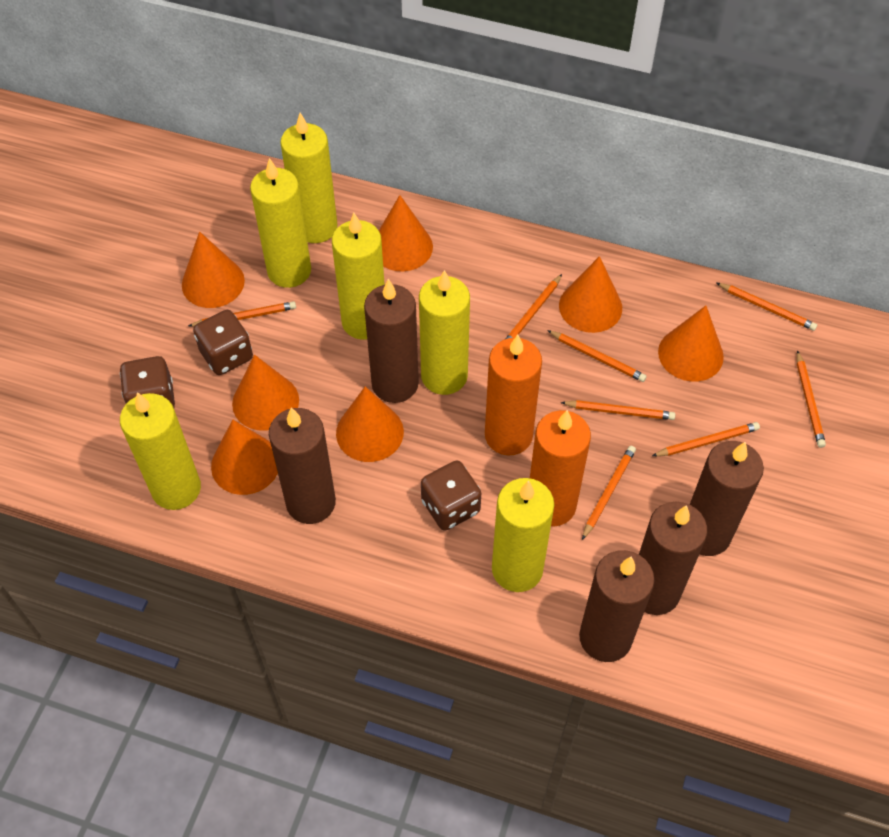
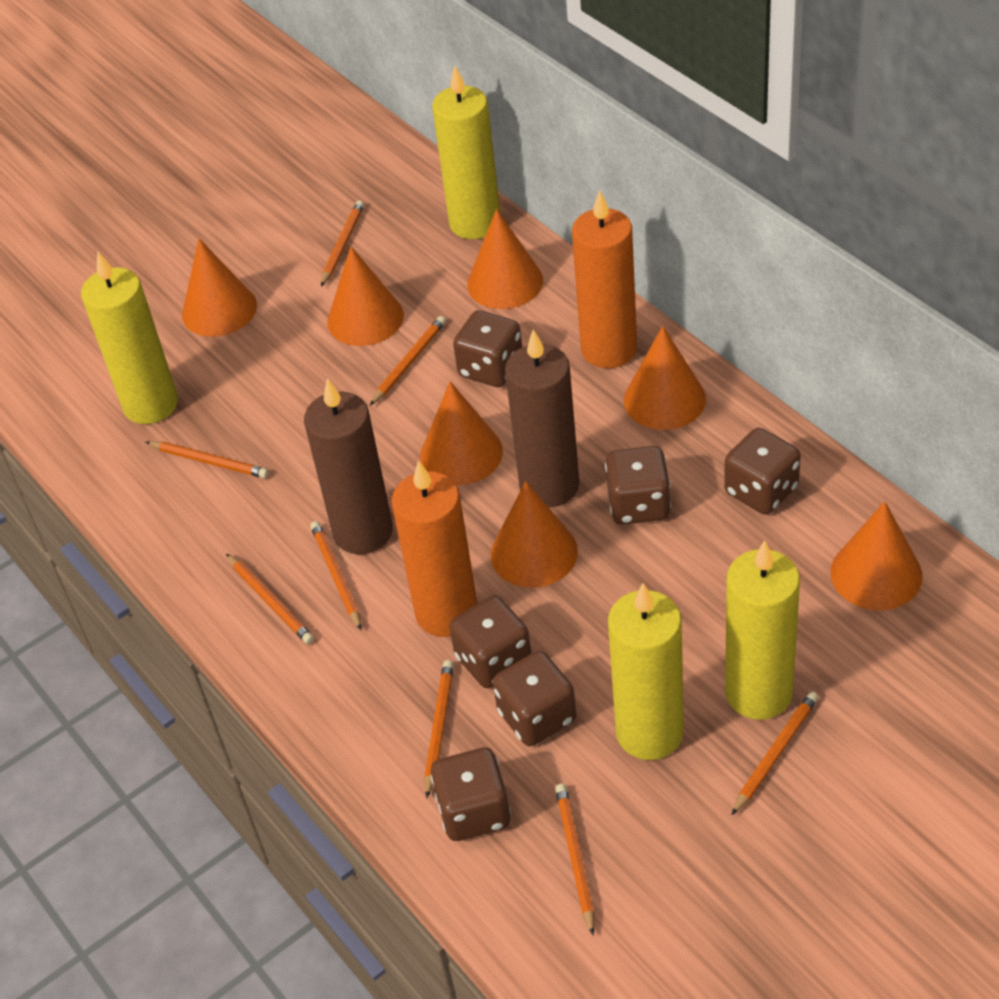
brown candle: [269,407,336,524] [364,279,419,403] [579,550,655,662] [639,502,707,615] [690,441,764,556] = 5 -> [304,378,393,554] [505,329,579,508] = 2
brown dice: [120,356,175,408] [193,310,253,375] [421,461,481,531] = 3 -> [430,748,511,841] [449,595,531,688] [453,310,522,387] [493,651,576,746] [605,446,671,525] [724,428,801,515] = 6
yellow candle: [120,392,201,510] [250,158,311,288] [280,113,337,243] [332,213,385,340] [419,270,470,395] [492,478,554,592] = 6 -> [81,252,178,424] [432,66,501,239] [608,583,684,760] [725,540,800,720] = 4

